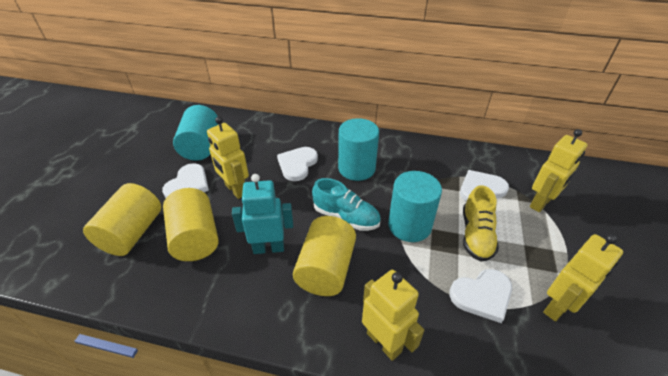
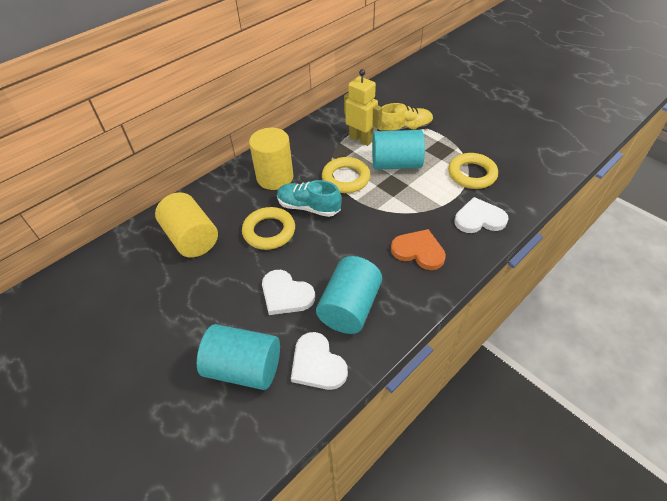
orange heart: none = 0 -> [391,229,446,270] = 1
turquoise robot: [232,174,293,254] = 1 -> none = 0
white heart: [162,163,209,198] [277,147,318,181] [449,269,512,323] [460,170,509,202] = 4 -> [262,270,315,315] [291,332,348,390] [454,197,509,233] = 3
yellow cylinder: [83,183,161,256] [163,188,219,261] [293,216,356,296] = 3 -> [155,192,218,258] [249,128,294,190] = 2
yellow ring: none = 0 -> [242,207,295,250] [322,157,370,193] [448,153,498,189] = 3
yellow robot: [207,117,249,199] [362,270,424,361] [530,129,588,212] [543,234,623,322] = 4 -> [344,69,382,146] = 1

